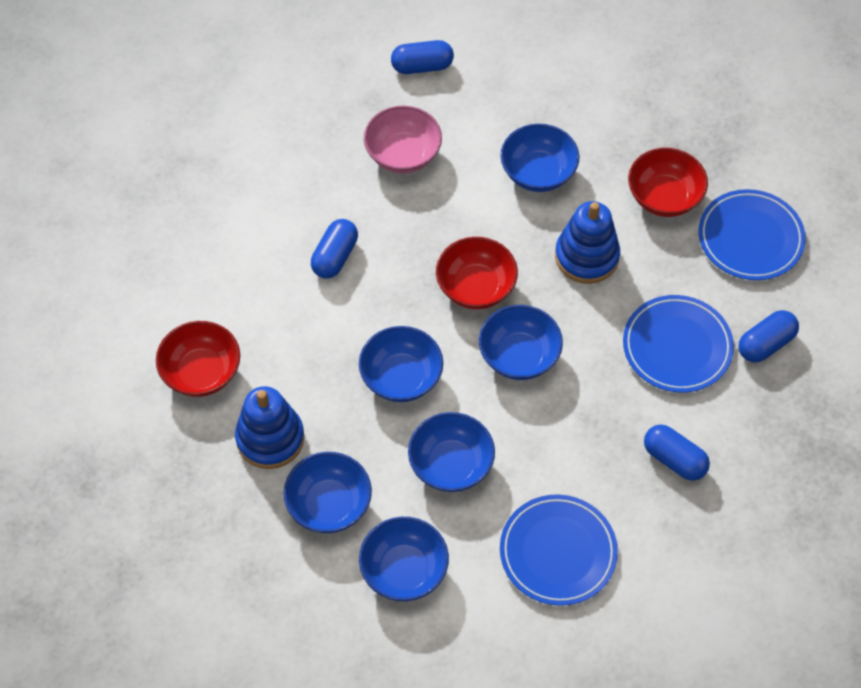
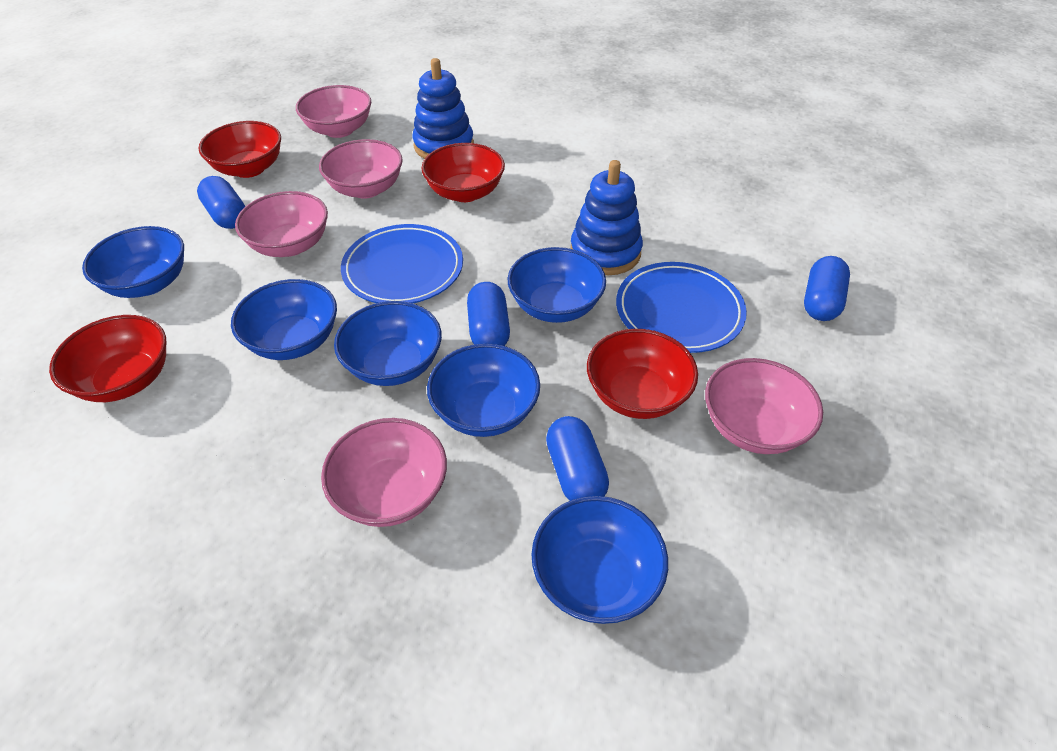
blue plate: [500,494,618,606] [623,295,734,393] [699,189,806,280] = 3 -> [341,224,463,303] [616,262,747,353] = 2
pink bowl: [364,106,442,173] = 1 -> [235,191,328,257] [296,85,371,138] [319,139,403,199] [321,418,447,527] [705,358,823,454] = 5
red bowl: [156,321,240,397] [436,237,518,309] [628,148,708,217] = 3 -> [49,315,167,402] [198,121,281,178] [421,143,505,202] [587,329,698,419] = 4

